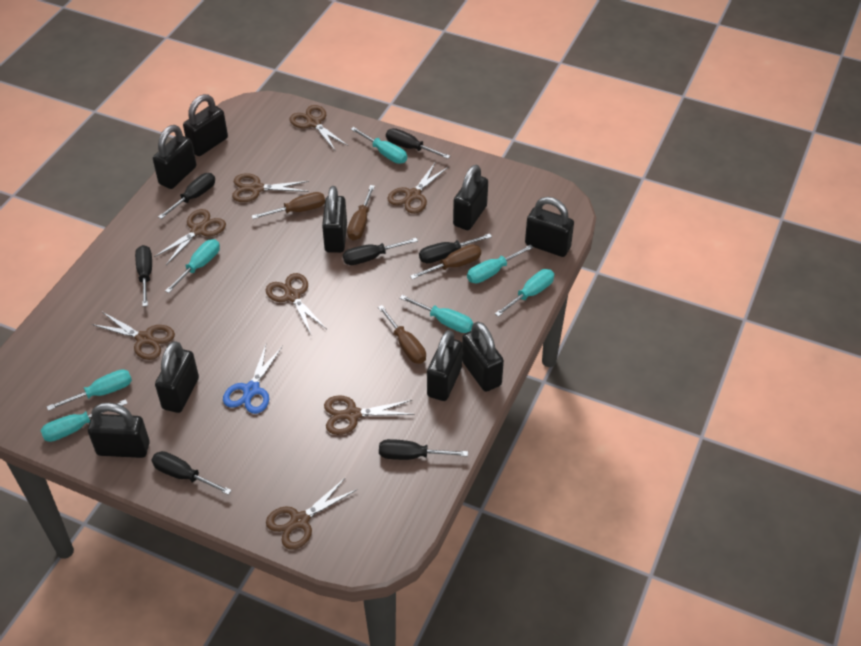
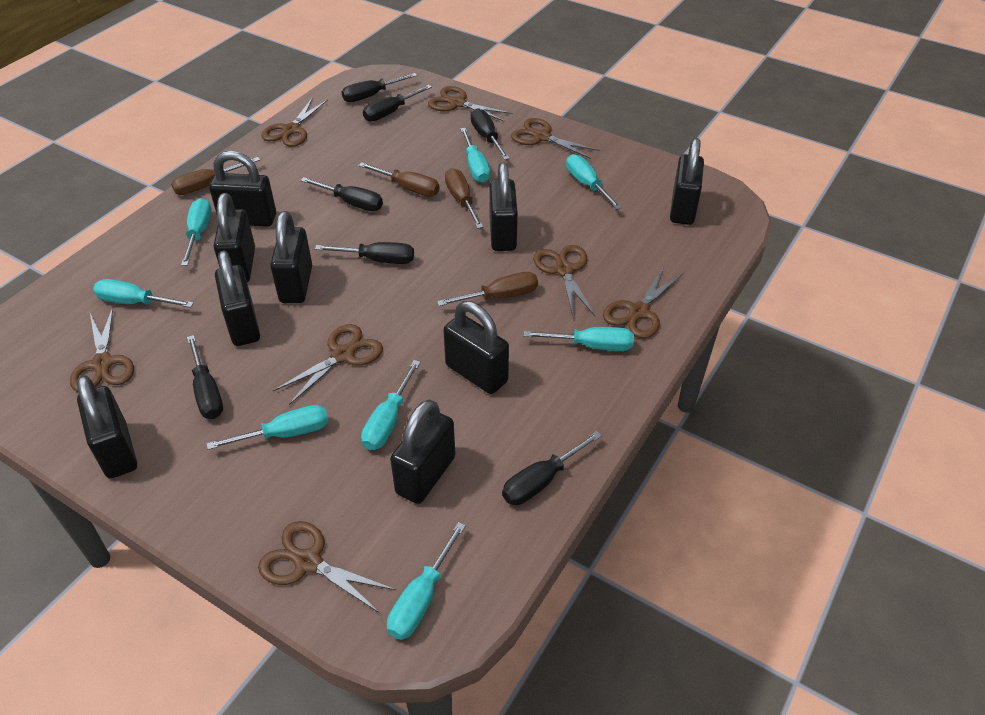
blue scissors: [223,344,283,414] = 1 -> none = 0
turquoise screwdriver: [40,399,128,442] [47,369,132,411] [165,239,220,293] [351,127,407,164] [400,295,473,333] [467,244,534,283] [495,269,554,317] = 7 -> [93,279,194,308] [181,198,212,266] [206,405,329,450] [361,360,421,450] [387,522,466,640] [460,128,490,183] [524,327,634,351] [566,154,622,210] = 8

